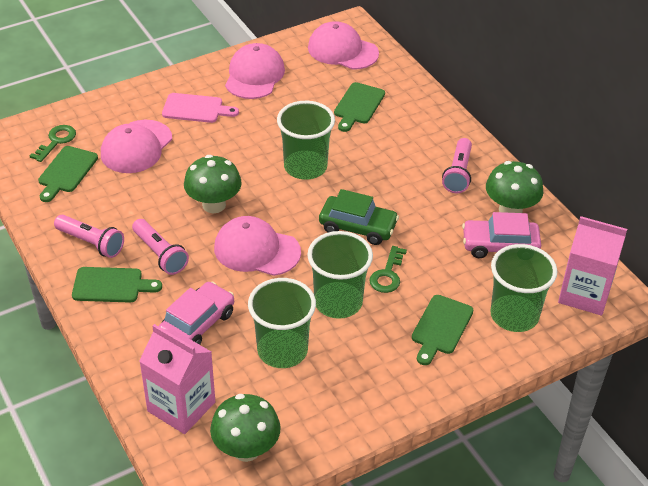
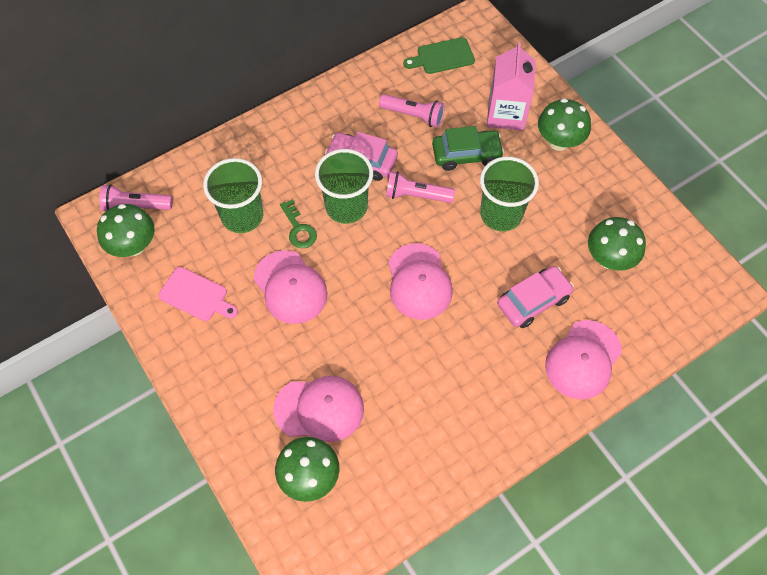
green cup: [248,278,316,368] [277,101,335,180] [307,231,373,319] [490,244,557,332] = 4 -> [203,158,263,233] [315,149,373,224] [480,157,539,232] = 3
green cutting board: [38,146,98,202] [72,267,162,303] [334,82,385,132] [412,295,473,365] = 4 -> [403,37,475,74] = 1
green key: [30,125,76,162] [369,246,407,293] = 2 -> [280,199,317,248] = 1
green mushroom: [184,155,242,213] [210,394,281,462] [486,161,543,213] = 3 -> [97,204,155,257] [275,437,340,502] [538,98,591,151] [588,217,646,271] = 4
pink carton: [139,324,215,434] [558,216,627,316] = 2 -> [487,42,536,131] = 1

